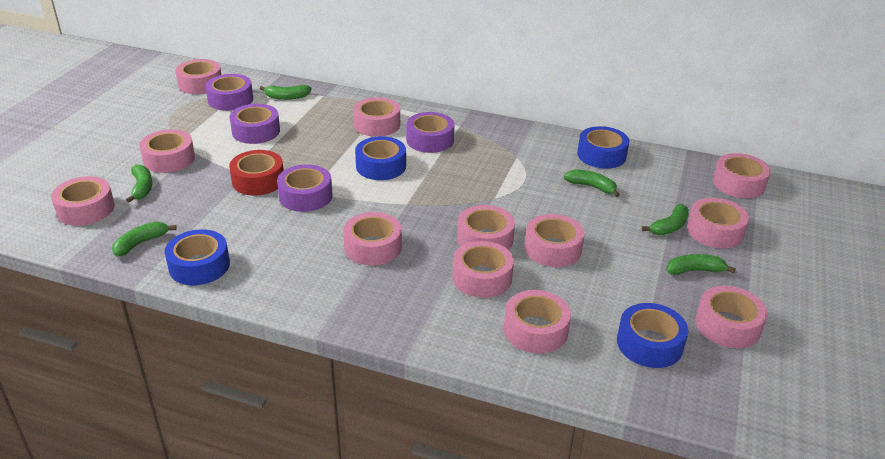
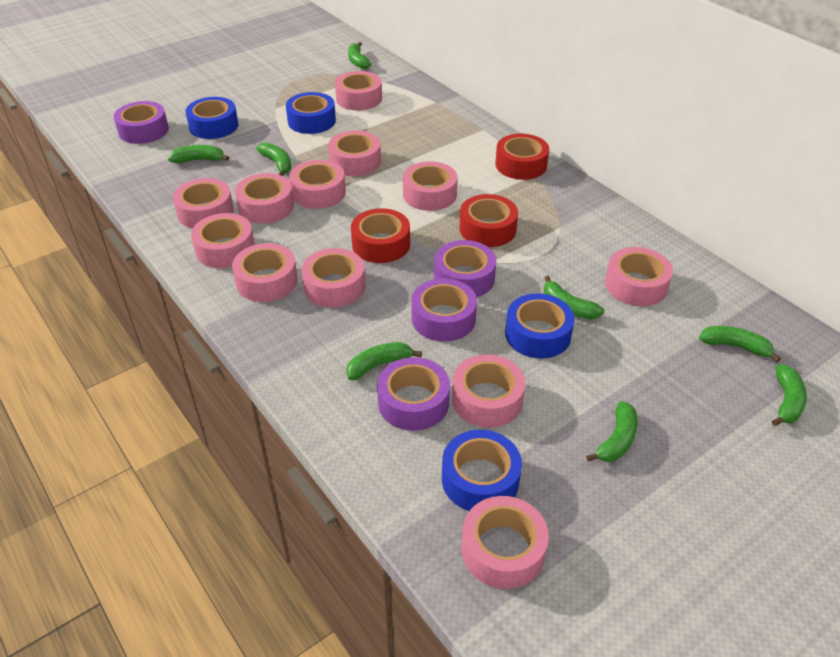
green banana: [112,222,177,256] [126,165,153,203] [260,85,311,100] [564,169,620,197] [642,204,689,235] [666,254,736,275] = 6 -> [168,145,229,163] [256,142,291,176] [346,342,422,380] [348,42,371,69] [544,276,604,319] [586,401,638,462] [699,326,781,362] [772,364,807,426] = 8
red tape: [229,150,284,196] = 1 -> [351,208,410,263] [460,194,518,247] [495,134,549,180] = 3

